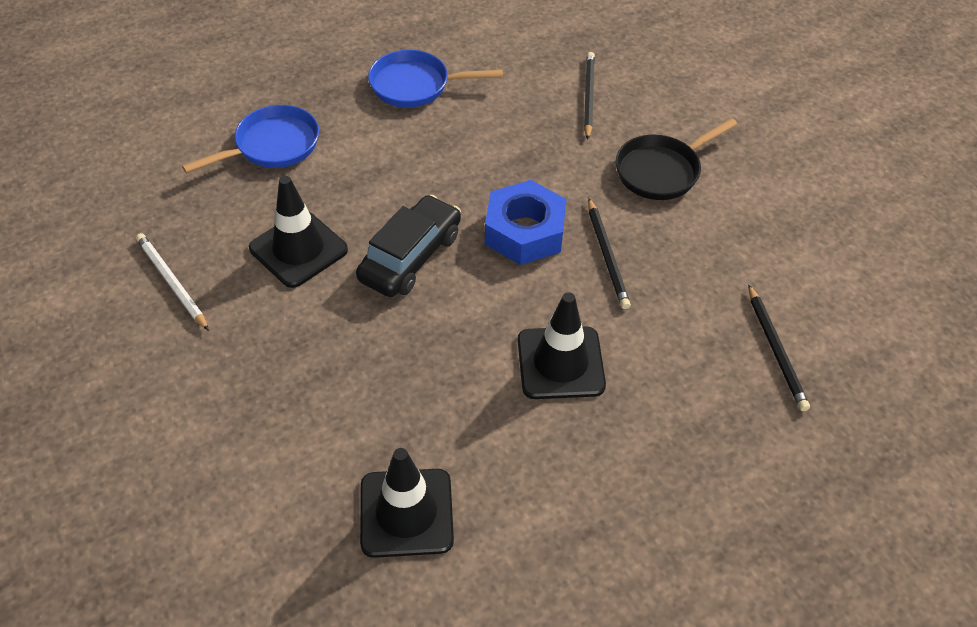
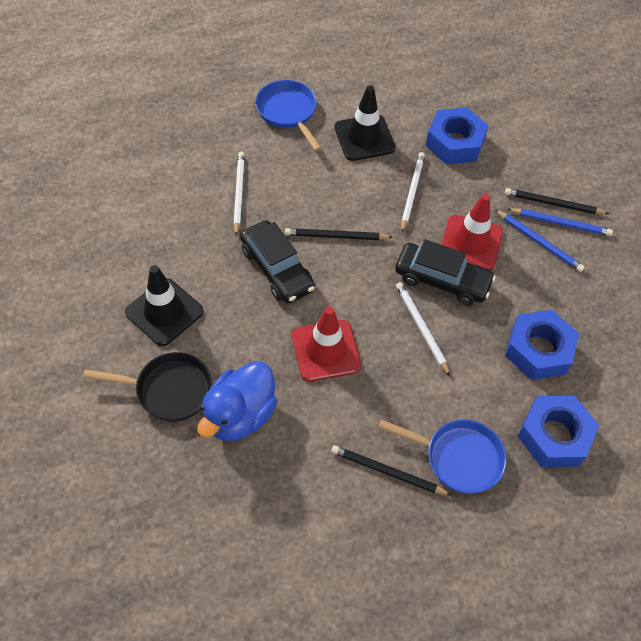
black car: [356,195,461,297] = 1 -> [240,220,315,303] [395,239,496,305] = 2
black traffic cone: [249,176,348,288] [360,448,454,558] [518,292,606,399] = 3 -> [125,265,204,346] [334,85,396,161] = 2
blue duck: none = 0 -> [197,361,277,441] = 1
blue nut: [485,180,567,265] = 1 -> [426,107,489,164] [505,310,579,380] [518,396,599,467] = 3
blue pencil: none = 0 -> [495,210,585,272] [508,208,613,236] = 2
red traffic cone: none = 0 -> [292,306,361,382] [442,194,503,270] = 2
white pencil: [136,233,209,331] = 1 -> [233,152,245,236] [396,282,450,376] [401,152,425,232] = 3

